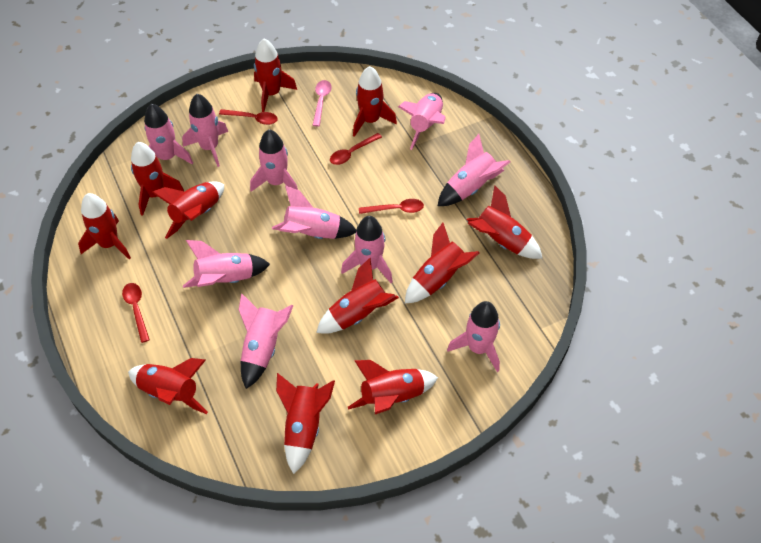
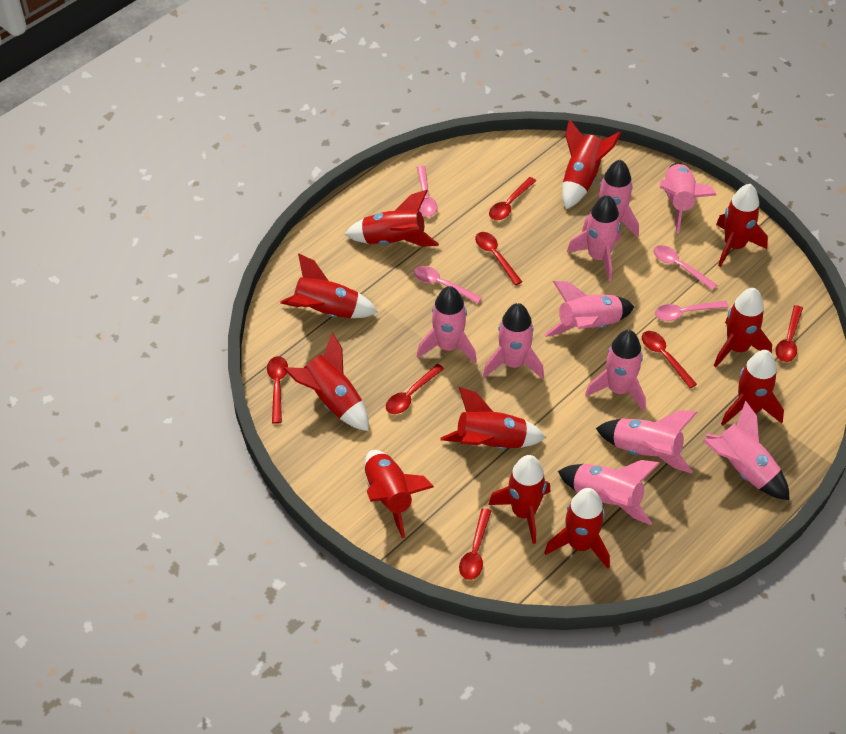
pink spoon: [313,80,332,127] = 1 -> [414,266,482,304] [417,166,437,217] [653,245,717,290] [655,301,729,321] = 4
red spoon: [122,283,150,343] [219,109,278,125] [330,133,382,165] [359,199,424,214] = 4 -> [267,356,288,424] [386,364,444,414] [459,508,491,580] [475,232,522,286] [489,177,536,220] [642,331,697,388] [775,305,803,362] = 7

